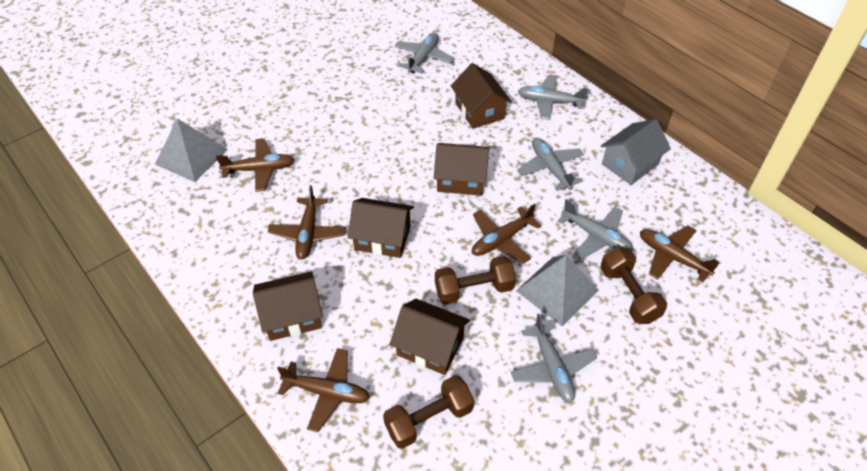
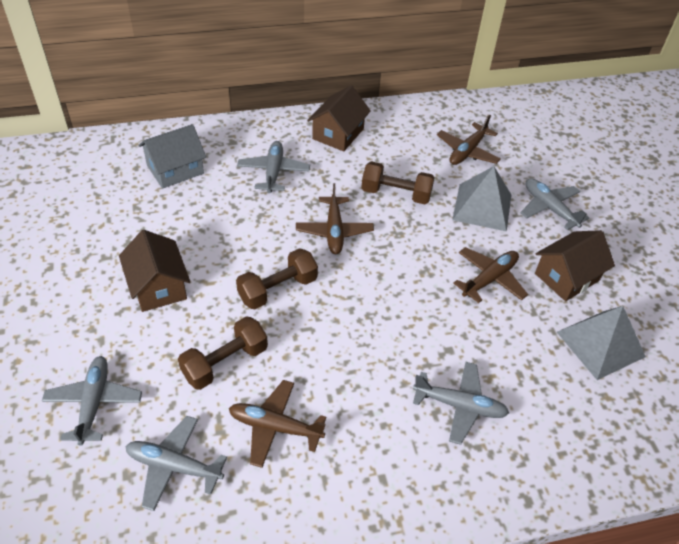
brown house: [253,271,323,341] [348,198,414,258] [390,298,470,375] [434,143,489,196] [451,63,512,129] = 5 -> [119,230,190,312] [307,85,371,151] [535,230,615,301] = 3
brown plane: [216,138,295,192] [268,185,346,259] [277,348,370,432] [472,203,542,264] [640,226,719,282] = 5 -> [229,380,326,468] [296,183,374,254] [437,115,501,165] [453,247,528,303] = 4

